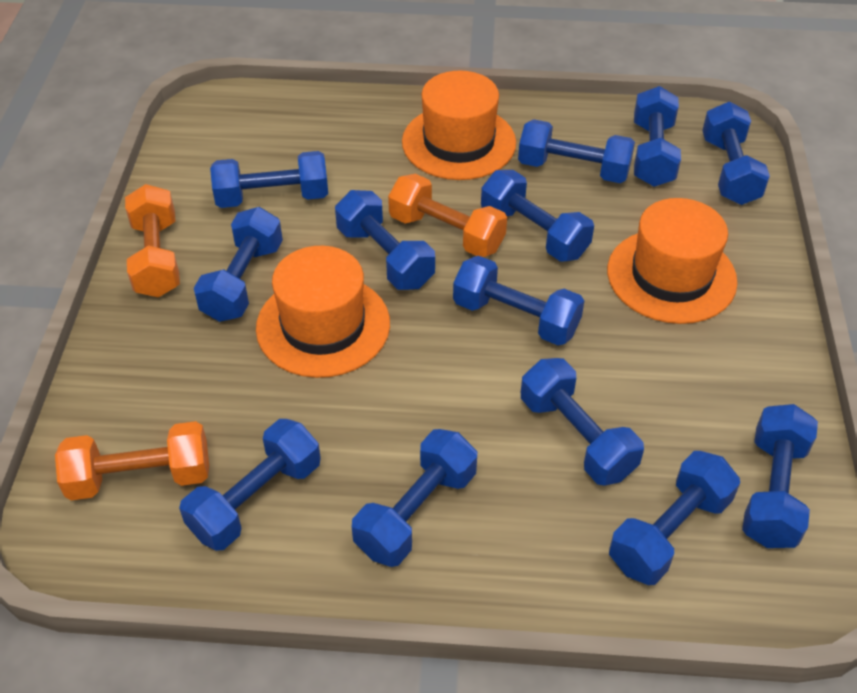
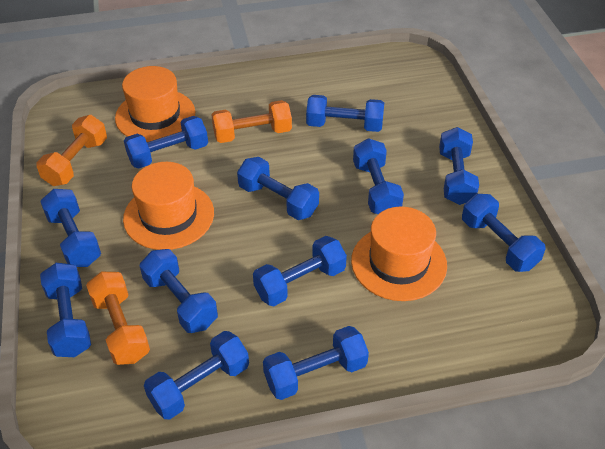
blue dumbbell: [179,419,321,551] [194,207,283,322] [210,151,328,208] [335,190,435,290] [352,429,477,567] [453,256,584,346] [481,170,594,262] [518,119,635,183] [521,358,644,486] [609,451,740,585] [634,86,681,187] [702,102,770,205] [742,404,818,548] = 13 -> [40,189,101,267] [40,263,91,357] [124,116,208,168] [140,249,218,333] [144,331,249,420] [237,157,319,220] [253,236,347,306] [263,326,369,400] [306,95,384,132] [353,138,404,214] [439,127,479,205] [462,194,546,272] = 12

